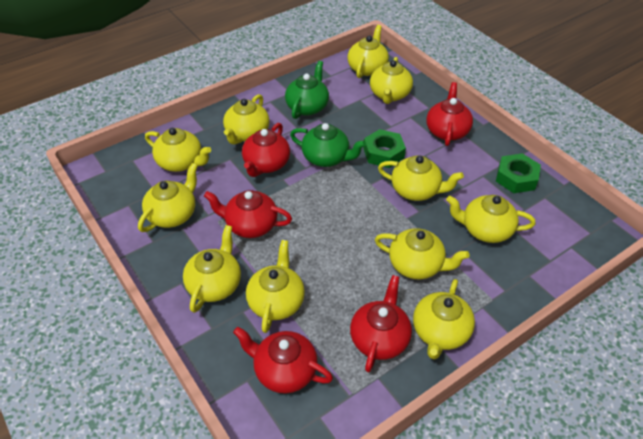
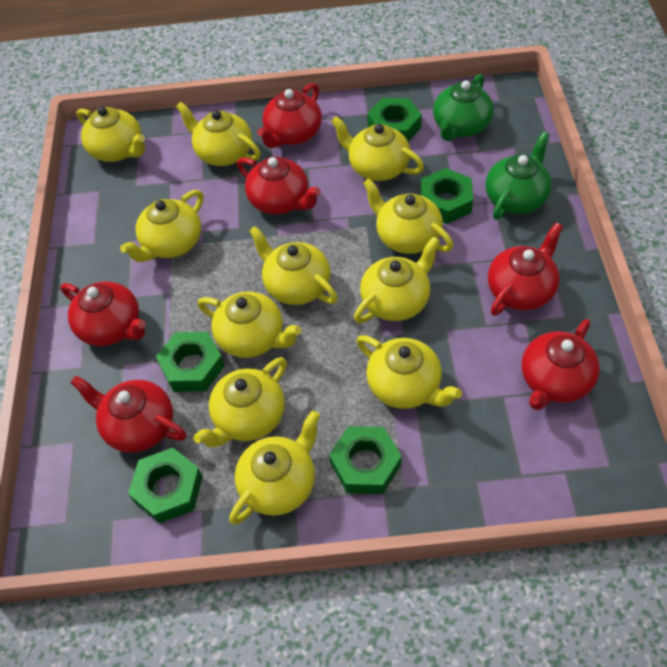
green nut: [363,129,406,168] [496,153,541,193] = 2 -> [128,447,203,523] [156,332,225,392] [329,426,402,494] [367,98,422,142] [420,168,473,224] = 5
red teapot: [204,190,292,238] [233,327,333,394] [242,123,290,177] [350,275,412,373] [426,82,473,146] = 5 -> [60,282,146,346] [70,376,186,453] [237,157,321,215] [257,83,322,148] [488,223,563,316] [521,319,600,410] = 6

